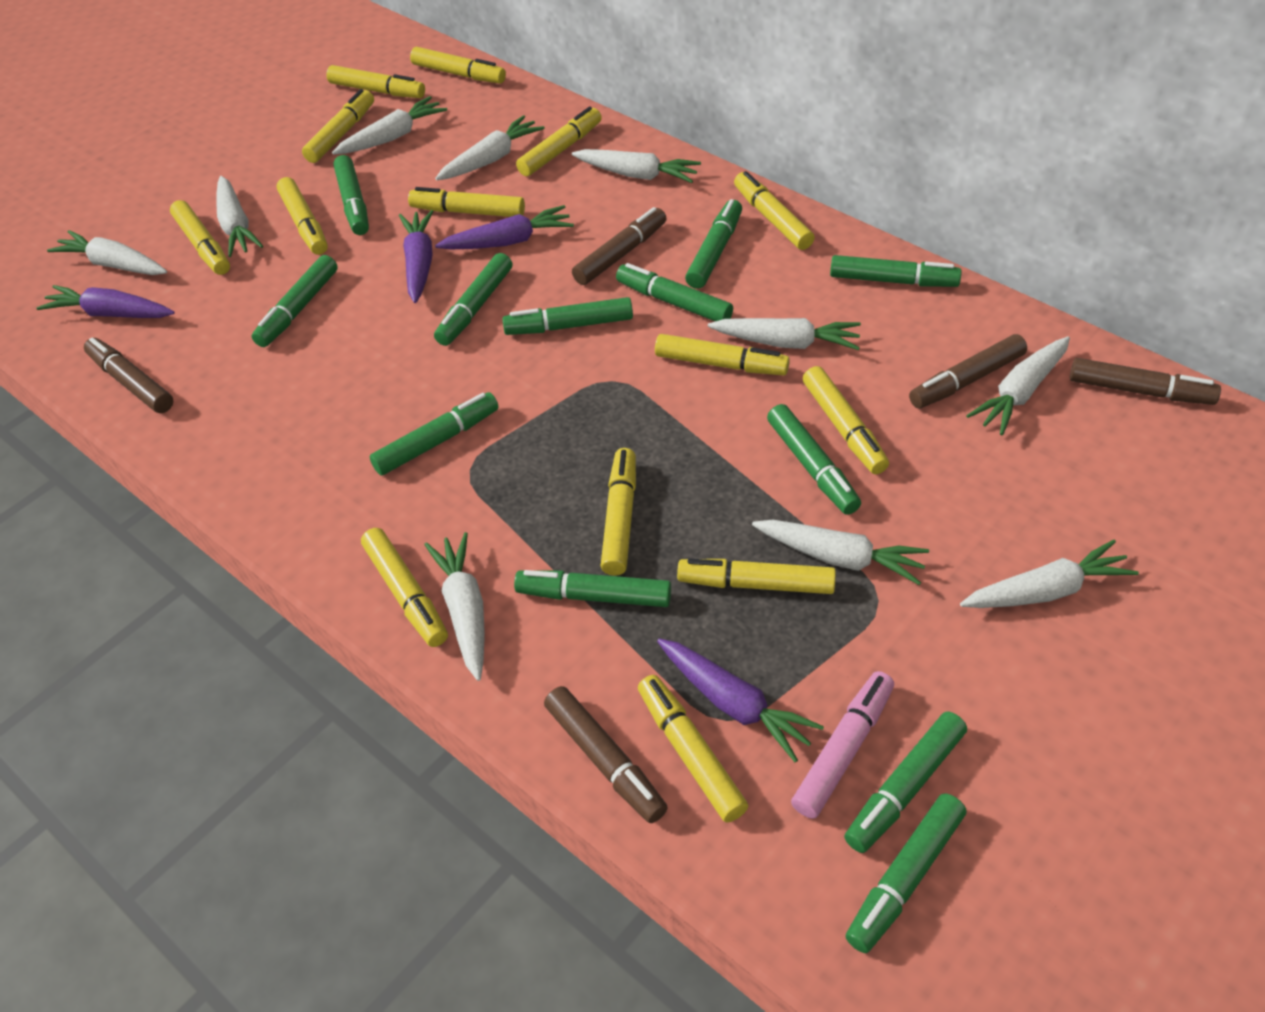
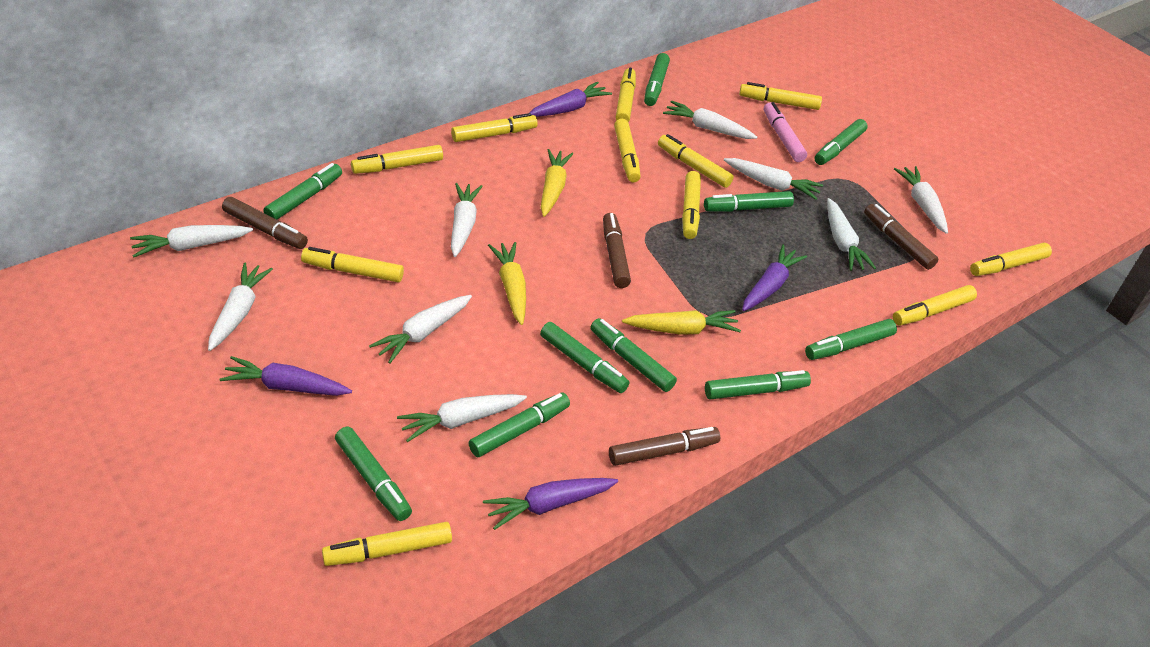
brown marker: [84,337,173,413] [544,686,668,823] [572,207,666,285] [909,334,1027,409] [1070,358,1221,405] = 5 -> [222,197,308,249] [603,213,631,288] [609,427,720,466] [864,204,939,270] = 4
green marker: [252,255,338,347] [333,155,369,235] [369,392,499,476] [434,253,513,346] [502,297,633,335] [514,570,671,607] [616,263,733,321] [685,199,742,289] [767,404,861,515] [830,255,962,287] [844,711,967,853] [846,793,966,953] = 12 -> [263,163,342,219] [335,427,412,521] [468,392,570,457] [540,322,629,393] [590,318,677,392] [644,53,670,106] [704,191,794,212] [705,370,811,400] [805,319,897,360] [815,119,867,165] = 10
white carrot: [47,230,167,275] [216,176,263,257] [332,96,447,155] [424,532,485,681] [435,115,545,180] [572,149,701,183] [708,318,861,350] [752,519,929,585] [960,540,1139,608] [966,337,1070,435] = 10 -> [130,225,253,257] [208,263,273,351] [369,295,472,364] [397,394,527,442] [451,183,483,257] [663,101,757,139] [724,158,823,200] [827,198,876,271] [894,166,948,234] = 9
yellow carrot: none = 0 -> [488,242,526,325] [540,149,573,217] [622,310,741,335] = 3
yellow marker: [170,200,230,275] [276,177,328,255] [302,89,374,163] [326,65,425,98] [361,528,448,647] [408,187,525,217] [410,47,506,84] [516,107,602,177] [601,448,636,576] [638,675,748,823] [655,334,790,375] [677,559,836,594] [734,171,815,250] [803,366,889,474] = 14 -> [301,247,404,282] [322,522,452,566] [351,145,443,174] [451,113,538,142] [614,119,641,182] [616,68,636,122] [658,134,734,188] [682,171,701,239] [739,82,822,110] [893,285,977,326] [970,242,1052,276] = 11

